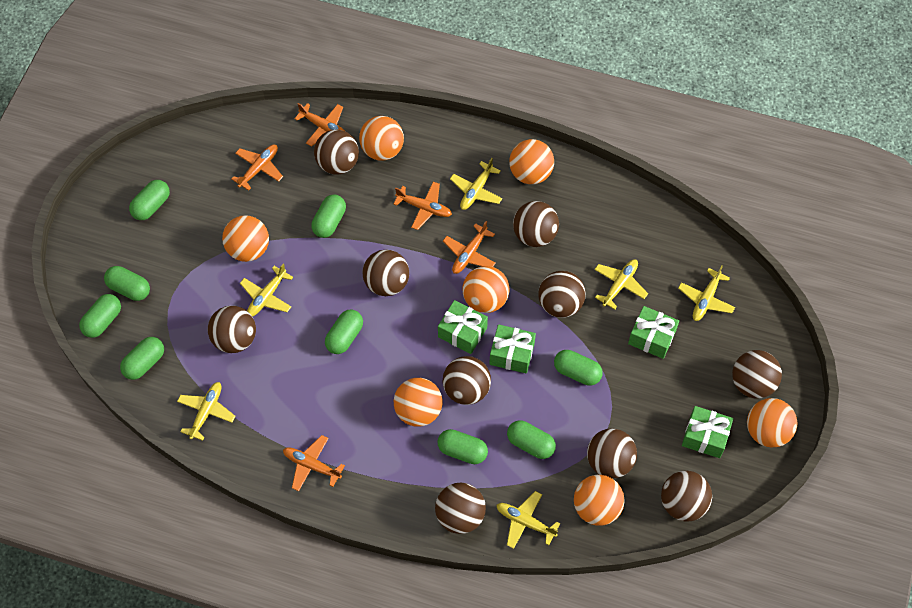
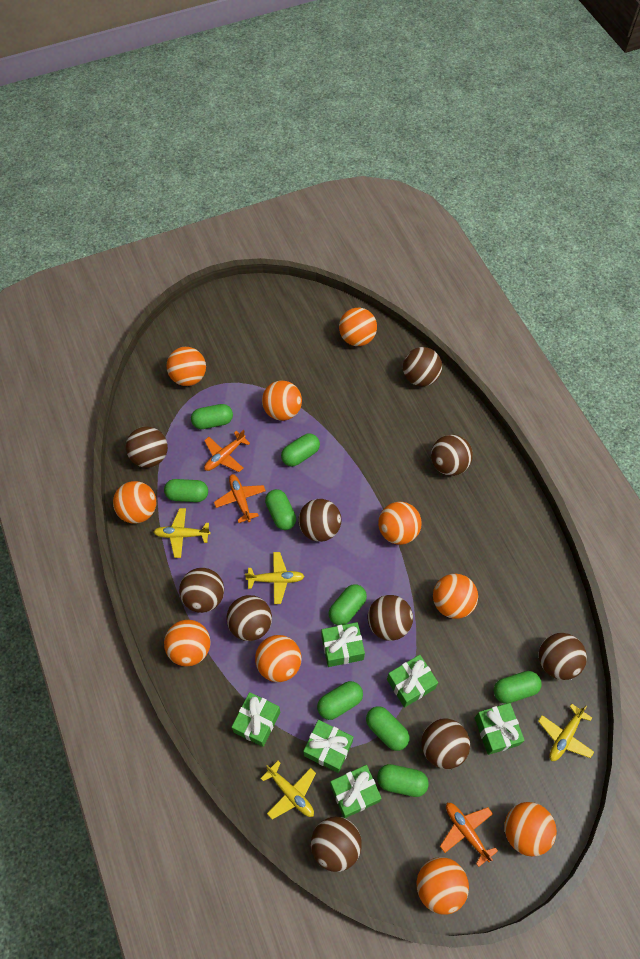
green gift: [438,300,488,354] [489,324,536,374] [628,306,679,359] [682,406,733,458] = 4 -> [232,692,280,747] [303,720,353,773] [322,622,365,667] [330,765,382,818] [387,655,438,708] [475,703,525,755] = 6
orange ball: [222,215,269,262] [359,116,404,161] [394,378,442,427] [462,266,510,313] [509,139,554,184] [574,475,625,526] [747,398,797,447] = 7 -> [113,481,156,524] [164,620,210,666] [166,347,206,386] [255,635,301,682] [262,380,302,421] [339,308,377,346] [378,502,422,545] [417,857,469,915] [433,574,478,619] [504,802,557,856] = 10
orange plane: [231,144,283,191] [283,435,345,491] [295,103,346,147] [393,182,452,230] [443,221,496,274] = 5 -> [204,430,250,472] [214,474,266,523] [440,803,498,867] = 3
yellow plane: [177,382,235,441] [240,264,293,317] [450,158,502,210] [497,491,560,549] [594,259,648,310] [678,265,735,321] = 6 -> [153,508,211,558] [245,552,305,604] [260,761,316,819] [538,703,594,761] = 4

